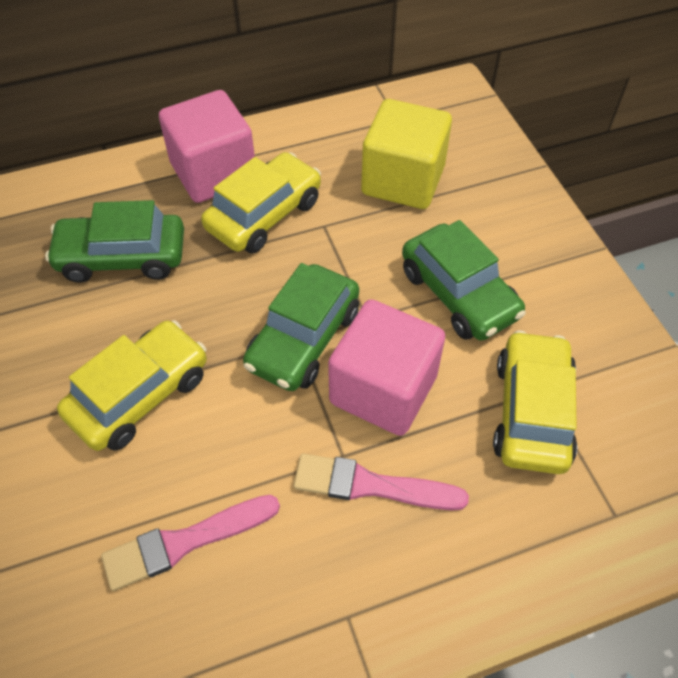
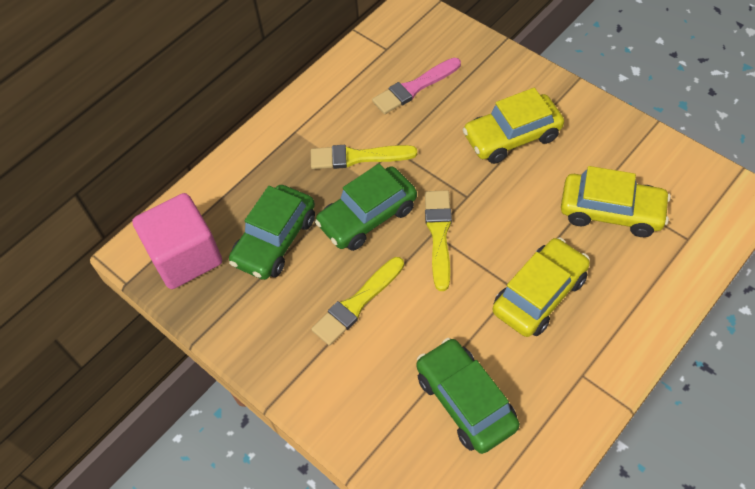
pink brush: [101,495,280,591] [294,453,469,511] = 2 -> [372,58,461,114] = 1
pink cube: [159,90,255,203] [328,299,445,436] = 2 -> [132,193,222,289] = 1
yellow brush: none = 0 -> [311,145,417,169] [311,257,404,346] [425,190,452,291] = 3
yellow cube: [361,99,452,209] = 1 -> none = 0

